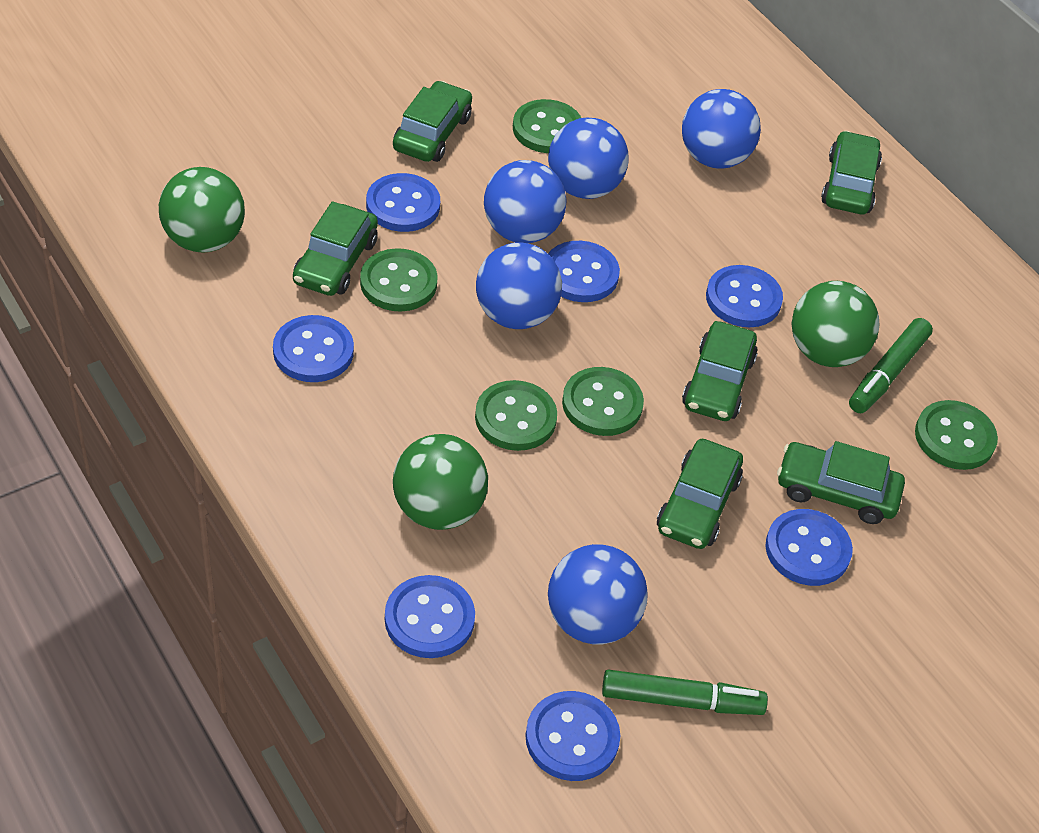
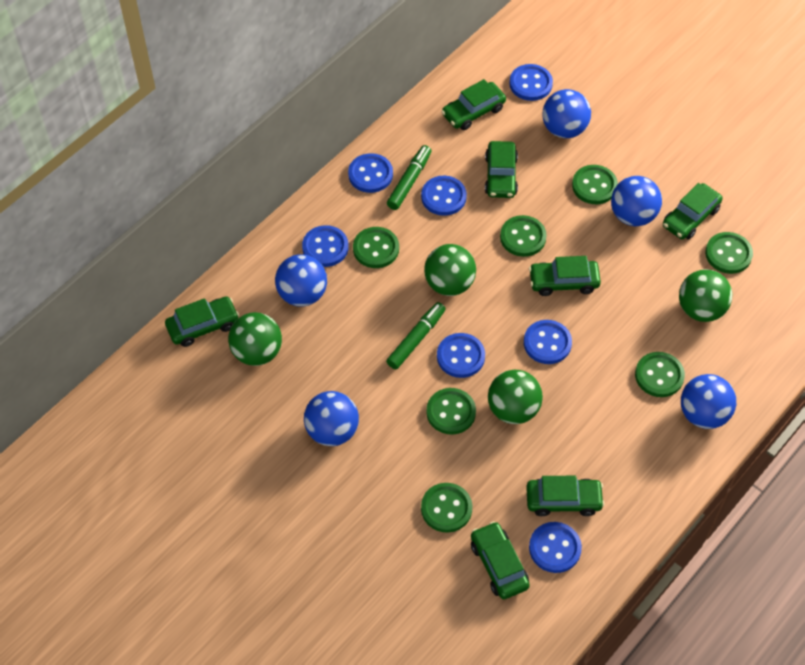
green ball: [159,167,245,253] [393,434,488,530] [791,281,880,367] = 3 -> [228,312,282,366] [424,244,476,296] [488,370,543,424] [679,269,732,322] = 4
green button: [360,248,438,311] [475,380,557,451] [513,99,581,153] [562,367,644,436] [915,400,998,470] = 5 -> [353,227,399,268] [421,483,472,533] [426,388,476,435] [500,215,547,257] [572,165,618,204] [635,352,685,397] [705,232,753,274] = 7
green car: [293,201,378,296] [393,81,472,162] [657,439,743,549] [682,321,758,421] [777,441,905,524] [821,131,882,214] = 6 -> [165,296,239,347] [441,79,506,130] [471,521,530,599] [485,141,518,198] [526,476,605,516] [529,256,601,296] [663,183,723,240] = 7

